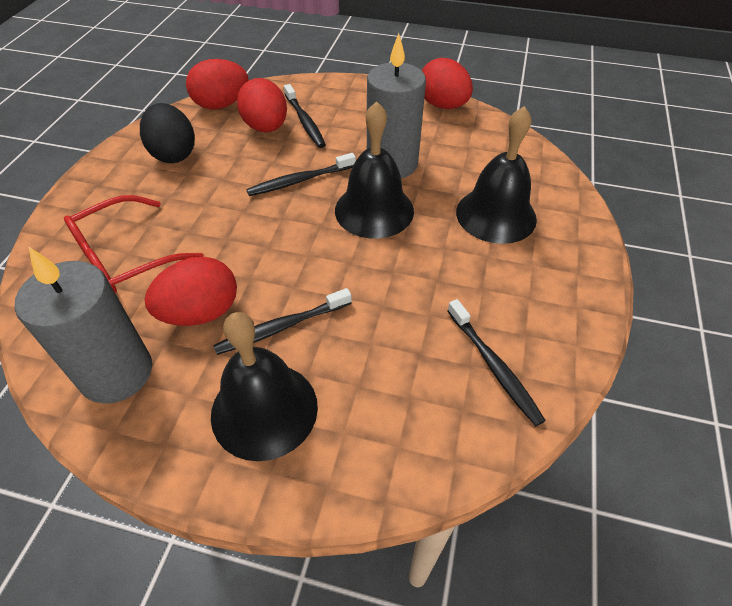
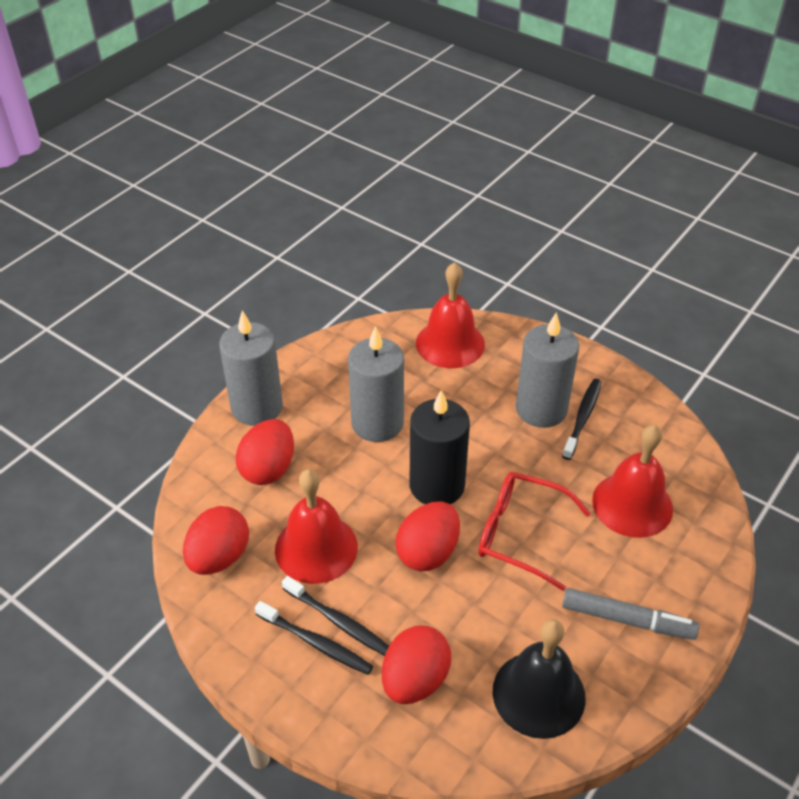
black bell: [211,312,318,461] [335,101,414,239] [456,106,537,244] = 3 -> [493,619,586,739] = 1
black candle: none = 0 -> [410,390,470,504] = 1
black egg: [140,103,195,163] = 1 -> none = 0
black toothbrush: [213,288,352,355] [246,153,356,196] [284,84,326,148] [447,299,546,426] = 4 -> [255,601,373,675] [282,576,389,656] [562,379,601,460] = 3
grey candle: [15,247,152,404] [367,33,426,178] = 2 -> [219,310,283,426] [348,326,404,442] [516,312,579,428] = 3
grey marker: none = 0 -> [562,588,699,640] = 1
red bell: none = 0 -> [275,469,358,584] [416,262,485,368] [592,425,673,538] = 3

